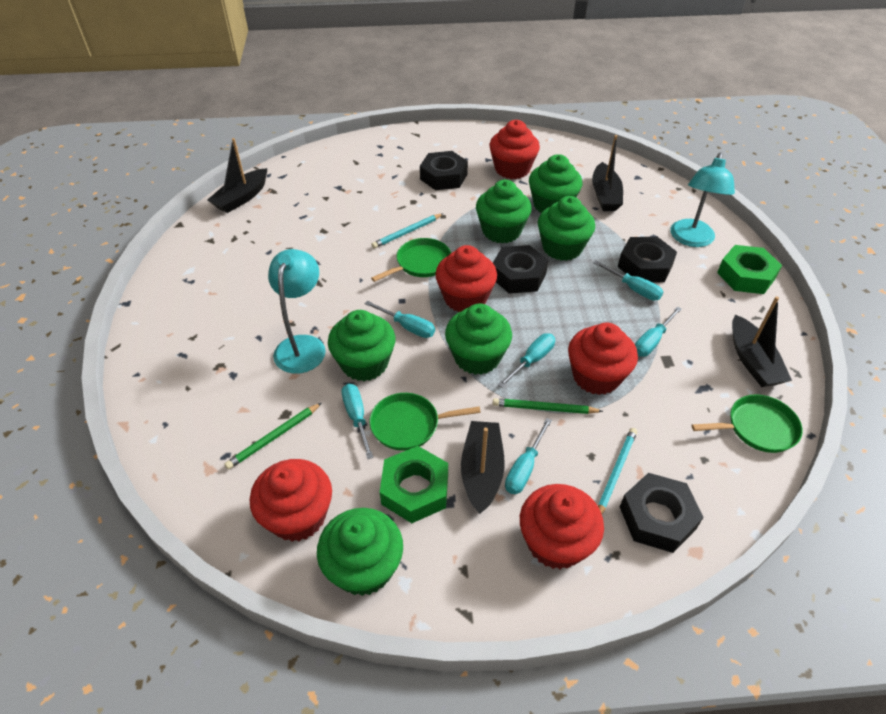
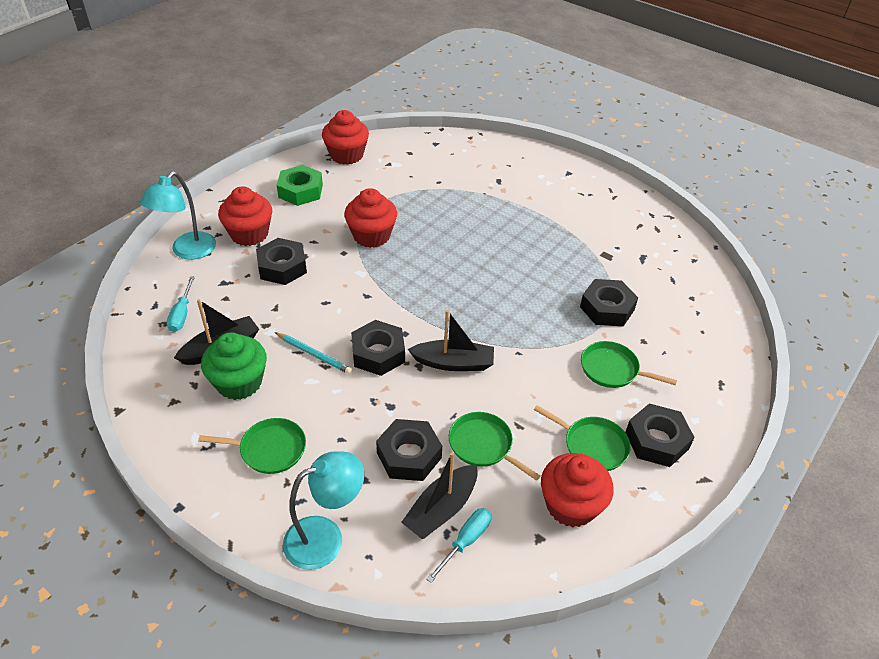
black boat: [207,138,267,213] [461,421,505,514] [592,135,623,211] [732,296,792,387] = 4 -> [174,299,259,365] [401,452,478,539] [408,310,494,371] = 3
black nut: [420,151,468,190] [493,245,548,294] [618,237,677,283] [620,473,704,553] = 4 -> [256,238,307,285] [351,320,405,376] [376,419,442,481] [580,279,638,326] [625,403,695,467] = 5
green cupcake: [317,508,403,596] [328,310,395,381] [445,303,512,375] [476,180,532,243] [529,154,582,213] [538,196,595,261] = 6 -> [201,332,267,400] = 1
green nut: [380,446,448,523] [717,245,782,294] = 2 -> [277,165,323,206] = 1
green pan: [369,393,481,451] [371,238,451,282] [692,395,803,453] = 3 -> [198,418,306,474] [449,412,540,481] [534,405,631,471] [581,341,677,388] = 4
green pencil: [224,403,322,470] [493,398,603,414] = 2 -> none = 0
red cupcake: [250,459,332,542] [435,245,497,312] [489,120,540,179] [520,484,604,569] [568,323,638,395] = 5 -> [218,186,272,246] [322,110,369,165] [344,188,397,248] [541,453,614,527] = 4
turquoise pencil: [371,214,443,248] [598,428,637,514] = 2 -> [275,332,352,374] = 1
turquoise screwdriver: [342,384,373,459] [364,301,435,338] [498,333,555,388] [505,418,552,494] [593,261,663,301] [635,306,682,357] = 6 -> [166,276,195,332] [426,508,492,583] = 2

